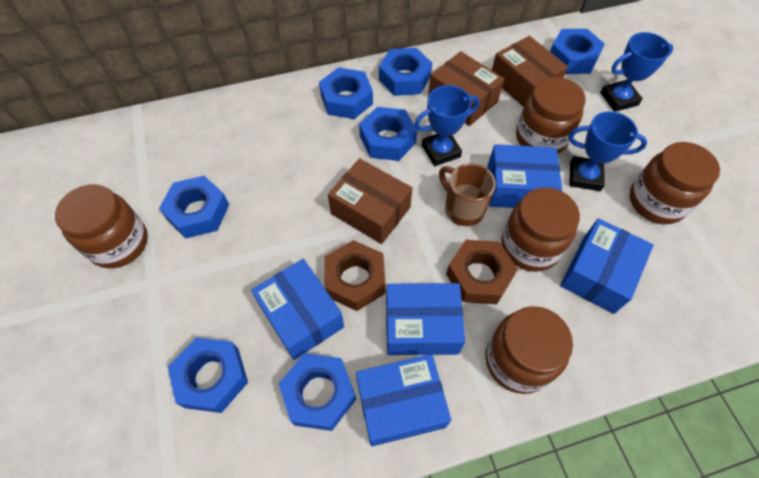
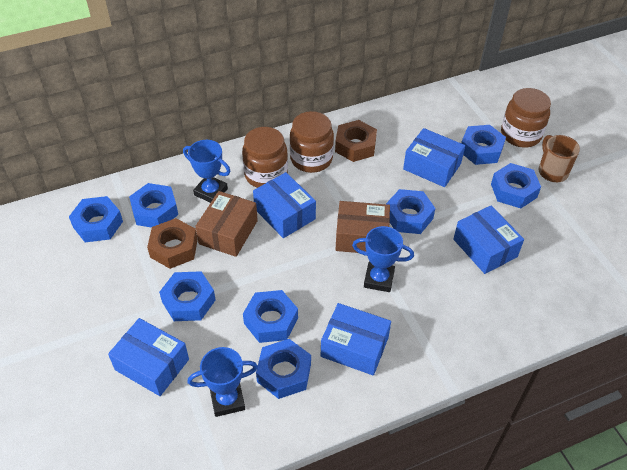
blue nut: [159,176,229,238] [168,337,248,413] [279,353,356,431] [319,67,373,119] [359,107,417,161] [379,48,432,96] [550,29,605,74] = 7 -> [69,196,123,242] [129,183,178,228] [159,271,216,321] [243,290,298,343] [256,339,311,399] [386,189,435,234] [461,125,506,165] [491,163,541,208] = 8
brown box: [328,158,412,244] [428,51,504,126] [492,36,568,107] = 3 -> [195,191,258,257] [335,201,390,253] = 2
brown jar: [55,184,148,268] [485,306,573,394] [502,187,580,272] [516,77,585,154] [629,142,720,224] = 5 -> [242,127,288,188] [290,111,334,173] [501,88,551,147] = 3

